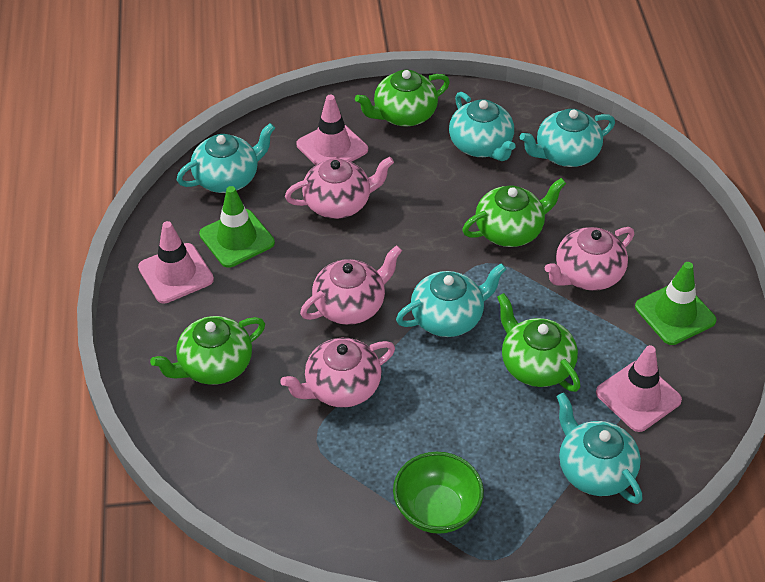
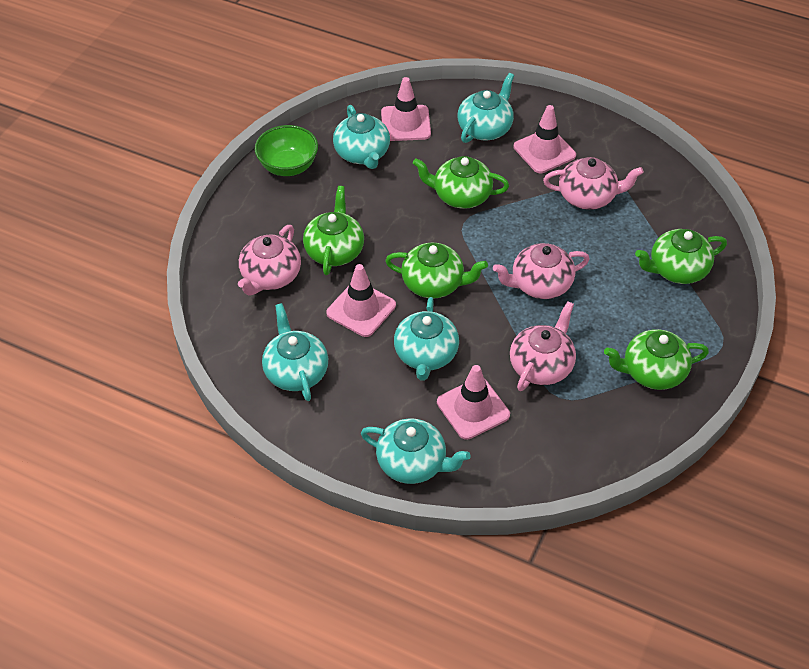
green teapot: [150,316,265,385] [355,70,450,127] [462,178,566,247] [497,293,580,392] = 4 -> [303,186,364,275] [385,243,488,299] [413,156,509,209] [604,329,709,390] [635,229,727,284] = 5
green traffic cone: [199,186,275,268] [635,262,717,345] = 2 -> none = 0
pink traffic cone: [138,221,214,304] [296,95,368,165] [596,345,682,432] = 3 -> [326,264,396,337] [381,77,431,141] [437,365,510,440] [514,105,576,173] = 4

